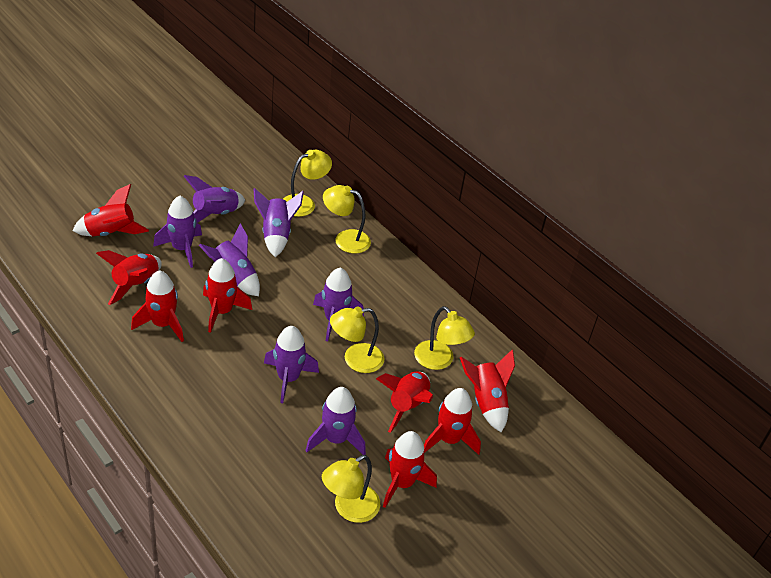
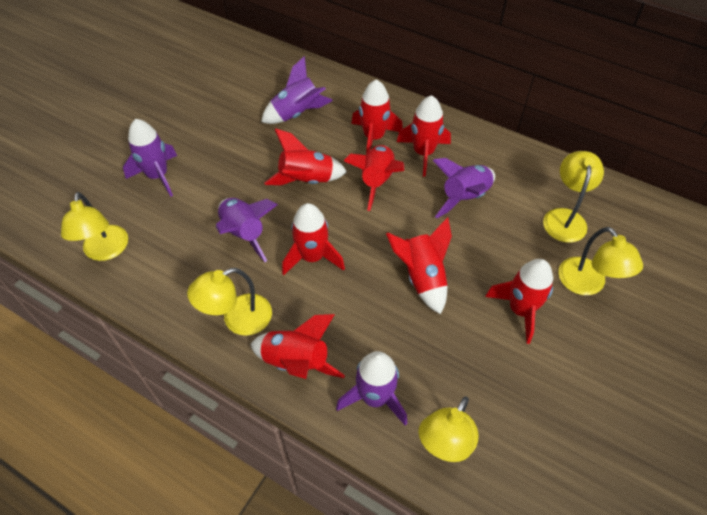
purple rocket: [153,196,202,268] [184,175,245,223] [199,223,260,296] [254,188,304,257] [264,326,319,403] [305,387,366,455] [313,268,364,341] = 7 -> [123,119,177,197] [216,198,278,262] [261,56,333,124] [336,351,407,426] [432,158,495,218] = 5

